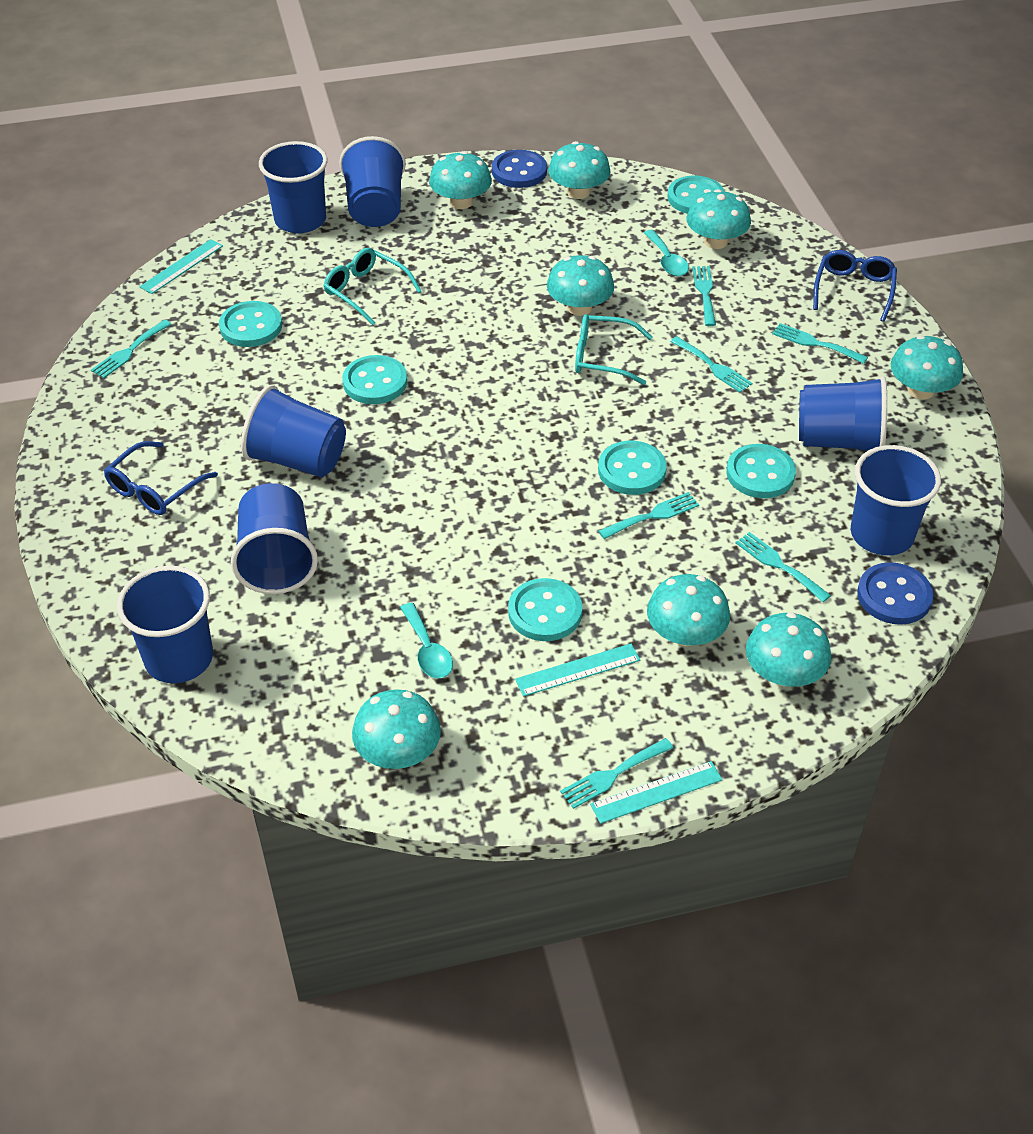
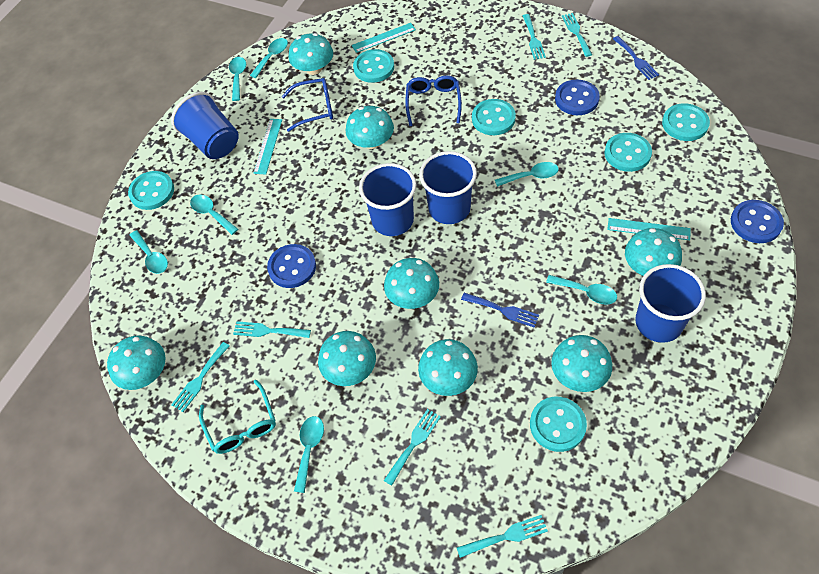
blue button: [492,150,547,188] [857,562,934,625] = 2 -> [267,244,316,288] [555,80,600,115] [731,200,784,243] = 3
blue cup: [117,566,213,683] [231,483,318,594] [241,385,346,477] [259,141,328,233] [339,136,406,227] [799,376,887,451] [851,445,941,556] = 7 -> [171,92,239,159] [359,163,416,236] [419,151,477,224] [635,264,706,343] = 4
blue fork: none = 0 -> [461,293,539,327] [613,36,659,80] = 2
turquoise fork: [91,320,171,378] [560,738,673,809] [598,492,699,539] [670,336,753,392] [692,266,716,326] [735,532,831,602] [772,323,868,364] = 7 -> [171,342,229,412] [233,321,311,338] [384,409,441,486] [457,515,548,558] [523,14,546,60] [562,13,592,57] = 6
turquoise glasses: [323,248,421,325] [575,314,653,385] = 2 -> [199,379,276,454] = 1
turquoise spoon: [400,602,453,679] [644,230,689,276] = 2 -> [129,230,168,274] [190,195,238,235] [229,57,246,101] [250,38,288,78] [294,416,324,493] [495,162,559,187] [546,275,617,304] = 7

